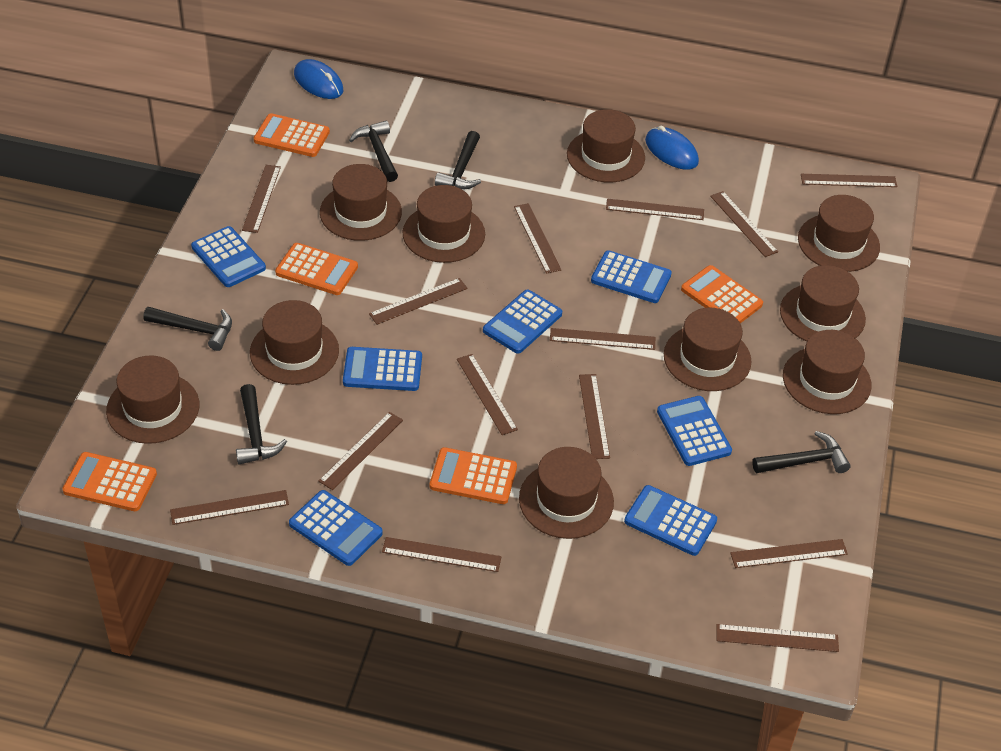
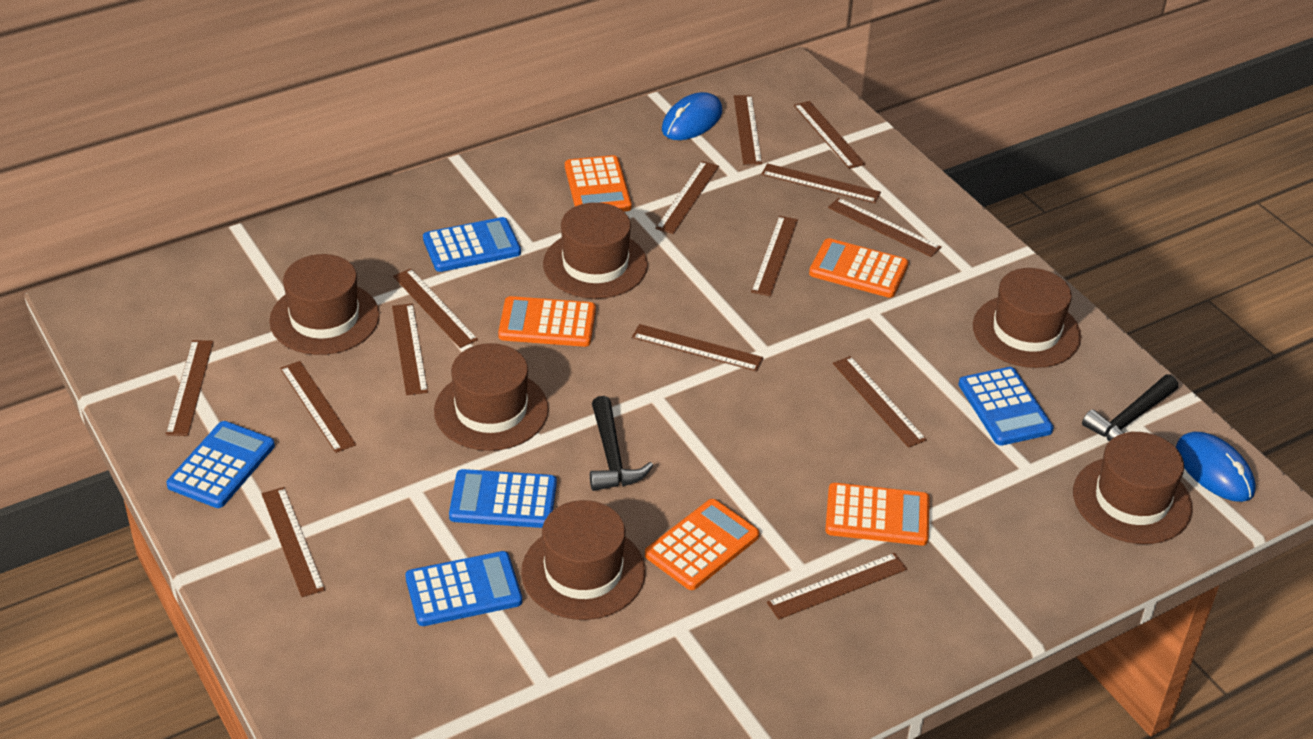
black hammer: [143,307,232,351] [236,384,287,465] [349,121,398,182] [435,131,481,189] [752,431,851,473] = 5 -> [590,396,653,491] [1082,374,1178,441] = 2
blue calculator: [191,226,266,287] [289,490,383,566] [343,347,422,391] [483,290,562,354] [591,250,672,303] [624,485,717,556] [657,396,732,466] = 7 -> [166,421,275,508] [405,551,522,626] [423,217,521,272] [449,469,557,528] [958,367,1054,446] = 5
brown hat: [106,355,199,444] [250,300,339,385] [320,164,402,241] [403,185,485,263] [519,447,614,539] [567,109,645,182] [664,308,752,391] [780,265,866,342] [783,330,872,414] [798,195,880,272] = 10 -> [269,254,380,355] [434,343,549,451] [521,500,646,620] [543,202,648,299] [973,268,1081,368] [1073,432,1193,544] = 6

